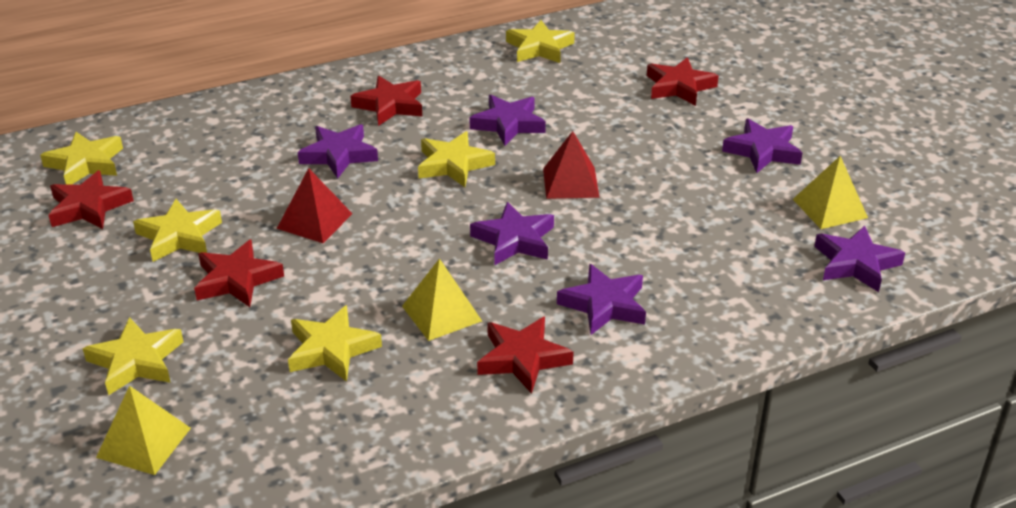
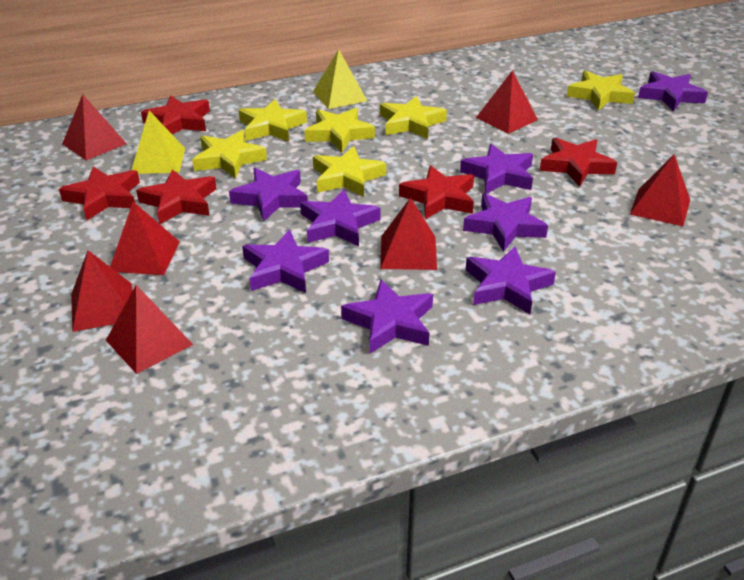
purple star: [298,124,378,179] [470,95,546,146] [470,202,554,265] [557,264,646,335] [722,119,802,173] [814,226,905,292] = 6 -> [229,168,308,222] [242,230,329,293] [300,189,381,246] [341,280,433,354] [460,144,533,194] [463,193,548,252] [466,247,556,314] [638,71,708,111] = 8
red pyramid: [277,168,353,243] [543,131,600,199] = 2 -> [62,94,127,160] [71,250,132,332] [106,285,193,374] [110,201,180,275] [380,197,437,270] [476,70,538,134] [630,155,690,226] = 7
yellow pyramid: [96,386,191,475] [402,258,482,341] [793,156,868,229] = 3 -> [132,111,185,174] [313,49,367,109] = 2

